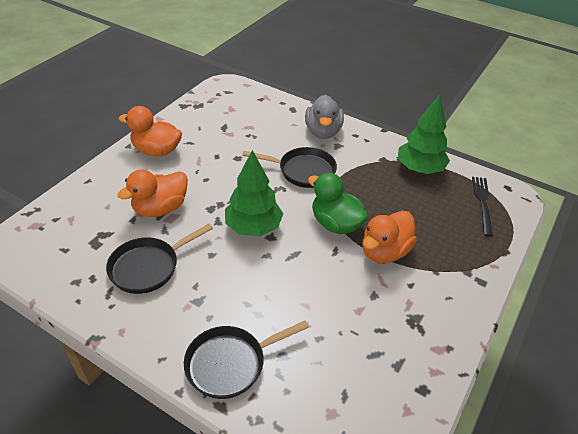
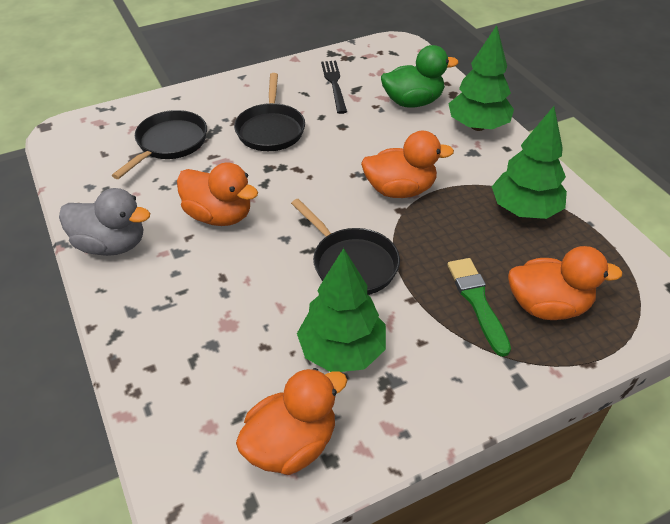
green brush: none = 0 -> [447,258,511,357] = 1
green tree: [225,150,283,236] [398,95,450,174] = 2 -> [297,248,386,372] [448,25,514,131] [492,106,567,219] = 3
orange duck: [117,169,188,217] [119,106,182,156] [363,211,417,263] = 3 -> [177,162,258,226] [236,368,347,475] [361,131,454,198] [508,246,623,320] = 4

